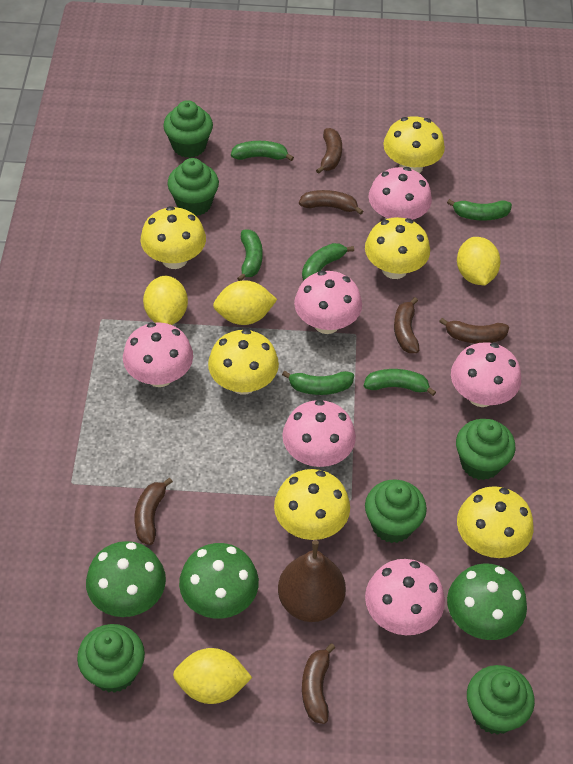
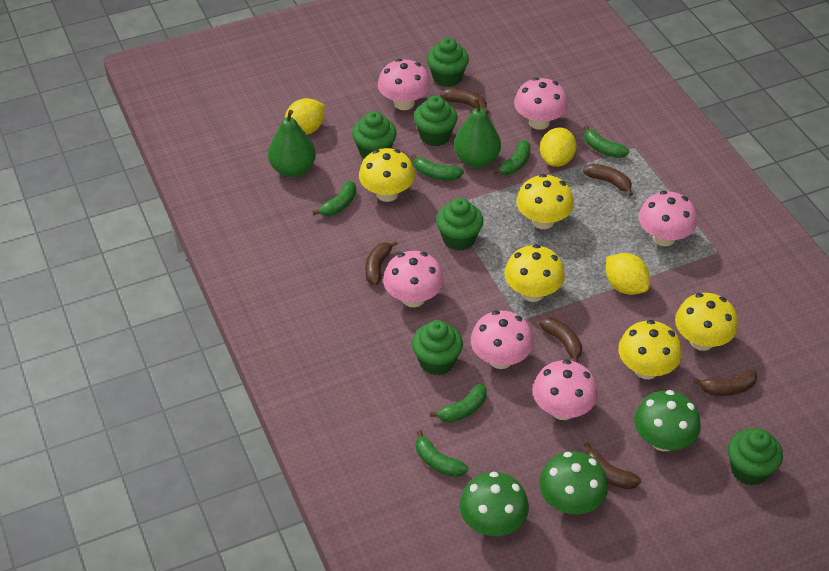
brown pear: [278,540,346,622] = 1 -> none = 0
green pear: none = 0 -> [268,110,316,177] [454,98,501,168] = 2
yellow lemon: [143,276,188,325] [173,648,252,704] [213,280,277,325] [457,237,501,285] = 4 -> [285,98,325,135] [540,127,576,167] [606,253,650,295] = 3
yellow mushroom: [141,206,206,269] [208,329,279,395] [274,469,350,540] [365,217,430,279] [383,116,445,173] [457,486,533,558] = 6 -> [359,148,415,202] [504,244,565,302] [516,174,574,229] [618,320,682,379] [675,293,738,351] = 5

